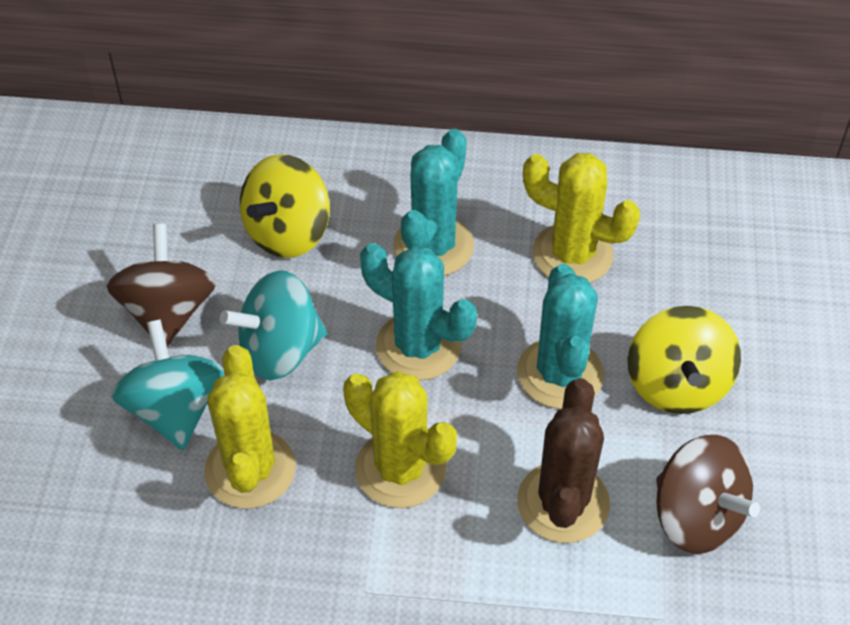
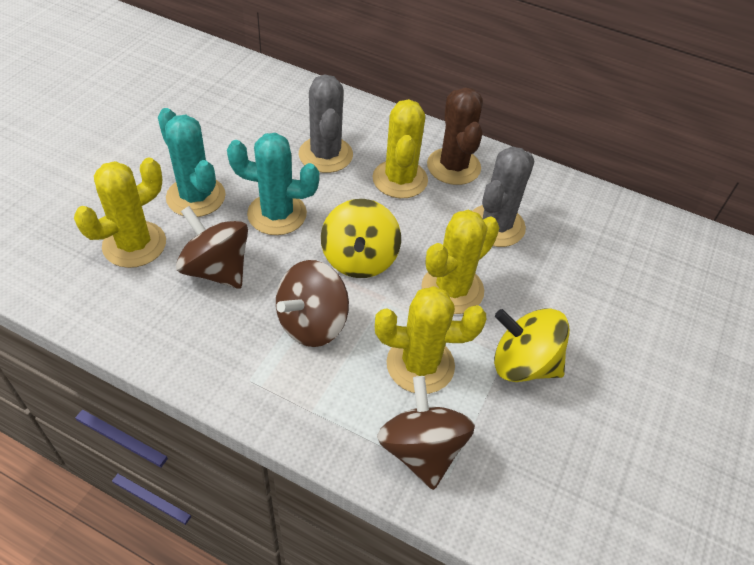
brown spinning top: [106,224,216,348] [656,435,760,554] = 2 -> [176,206,248,289] [276,260,349,347] [377,376,475,490] = 3
grey cactus: none = 0 -> [299,74,353,173] [473,146,534,247] = 2
turquoise cactus: [360,243,477,381] [393,129,474,276] [517,264,604,409] = 3 -> [158,108,226,217] [227,133,319,235] = 2
turquoise spinning top: [111,319,224,450] [220,270,328,381] = 2 -> none = 0
yellow cactus: [204,345,296,509] [343,371,457,508] [523,153,640,283] = 3 -> [74,158,166,268] [373,99,428,198] [375,286,486,394] [421,210,499,314] = 4

